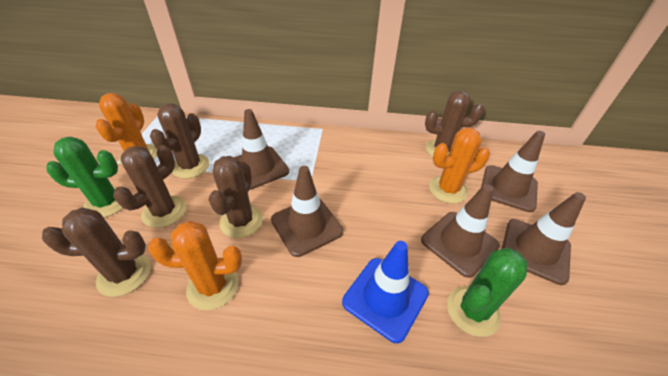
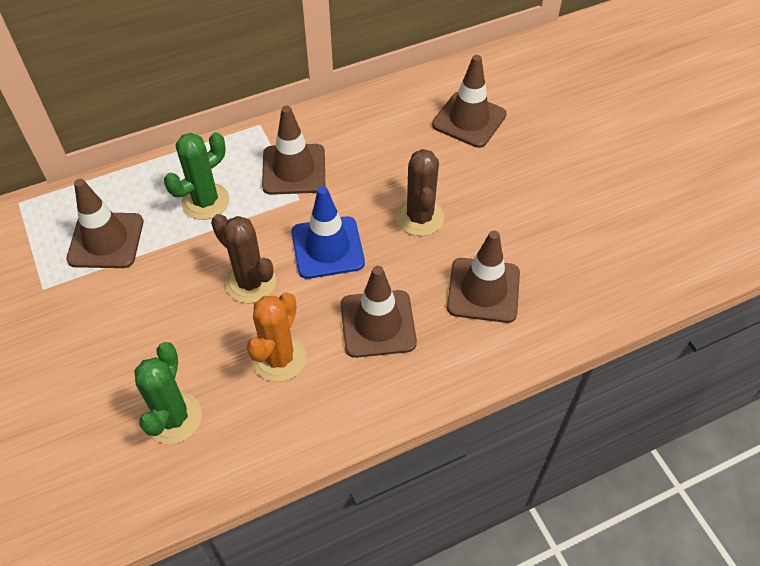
brown cactus: [42,207,151,297] [114,145,186,228] [150,103,209,179] [209,156,263,238] [425,91,484,157] = 5 -> [211,214,276,303] [396,149,444,236] = 2
orange cactus: [95,93,157,165] [148,221,242,310] [429,127,490,204] = 3 -> [247,292,306,382] = 1

